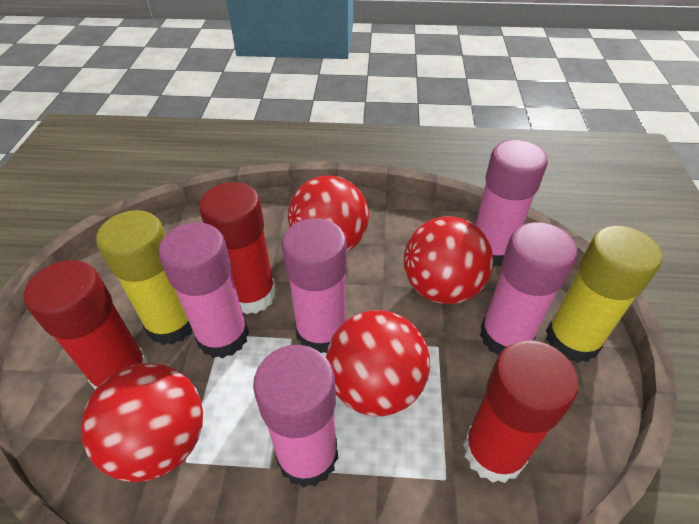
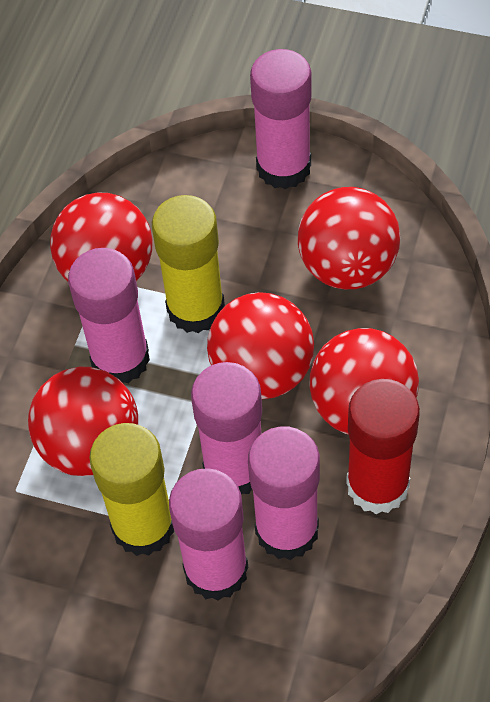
red ball: [81,363,203,482] [288,175,369,252] [326,310,430,416] [404,216,493,304] = 4 -> [28,367,138,476] [50,193,153,281] [207,292,314,399] [298,187,400,289] [309,328,419,435] = 5
red glue stick: [24,260,148,389] [199,182,276,314] [463,340,579,483] = 3 -> [346,379,420,514] = 1

